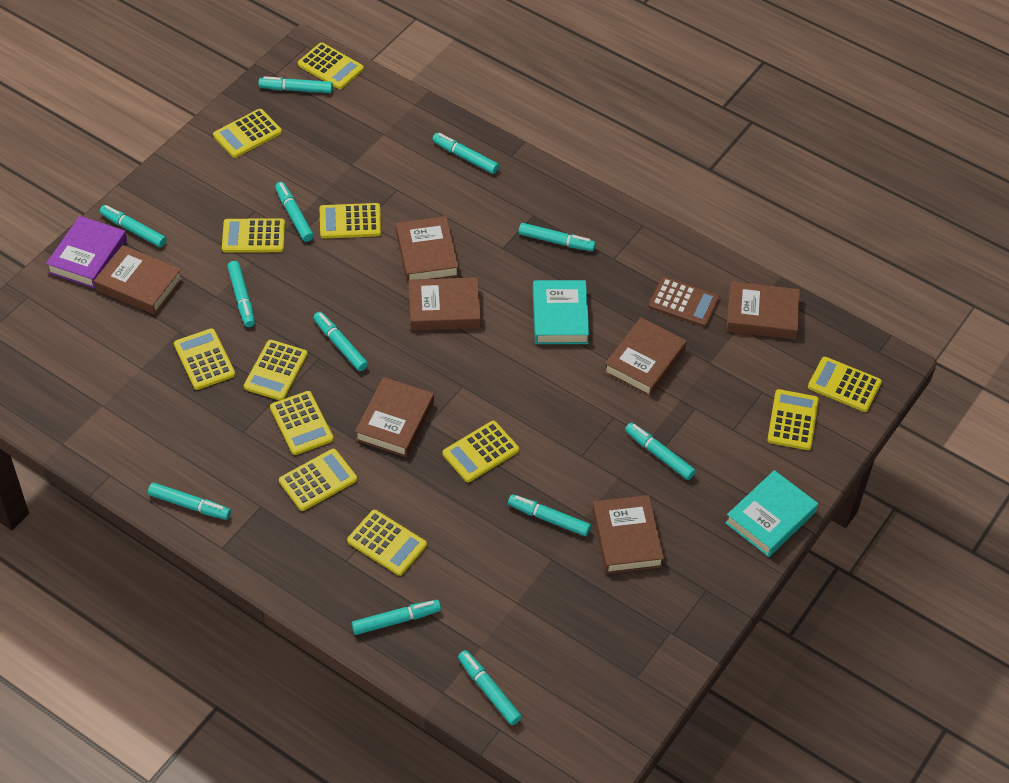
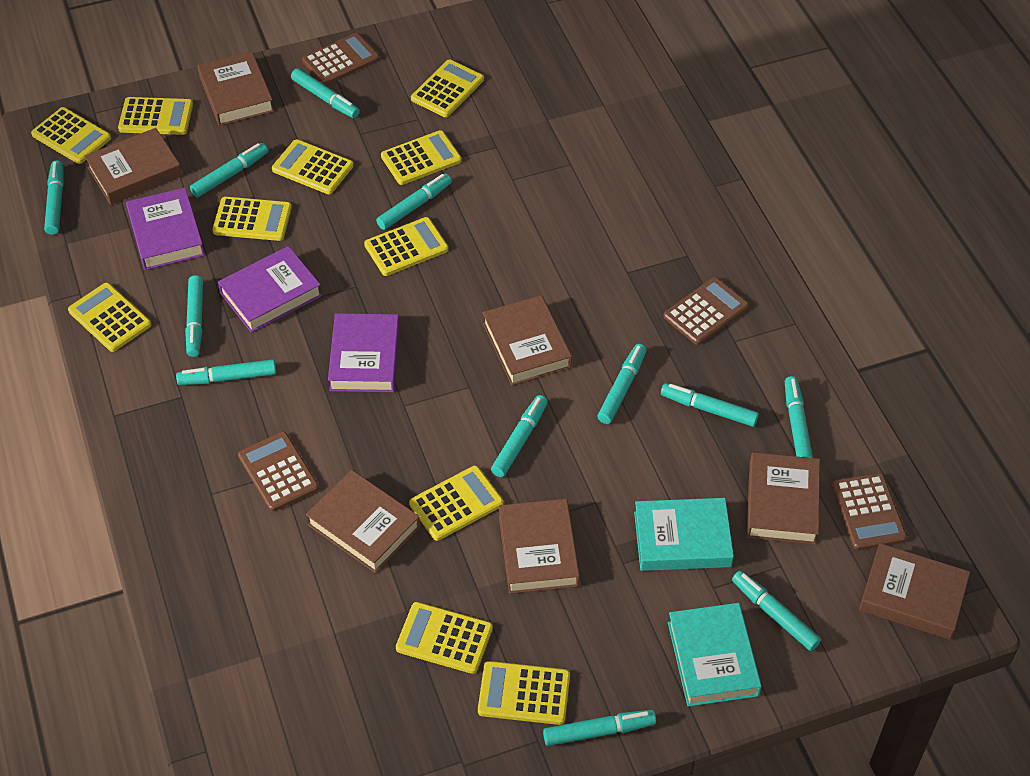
brown calculator: [648,277,720,327] = 1 -> [238,432,319,511] [302,33,379,85] [663,277,749,345] [831,473,907,550] = 4
purple book: [46,216,127,289] = 1 -> [126,188,205,270] [218,246,322,333] [328,313,400,392] = 3
yellow calculator: [174,328,235,390] [213,109,282,158] [222,219,285,253] [244,340,308,401] [270,391,334,455] [279,449,357,511] [298,42,364,89] [320,203,381,239] [347,510,427,576] [442,421,519,482] [767,389,819,450] [808,357,882,412] = 12 -> [31,107,111,164] [68,283,151,352] [118,97,193,135] [212,197,292,241] [272,139,353,194] [364,217,448,276] [381,130,462,185] [396,602,493,674] [409,466,503,541] [411,59,484,117] [478,661,570,725] = 11

